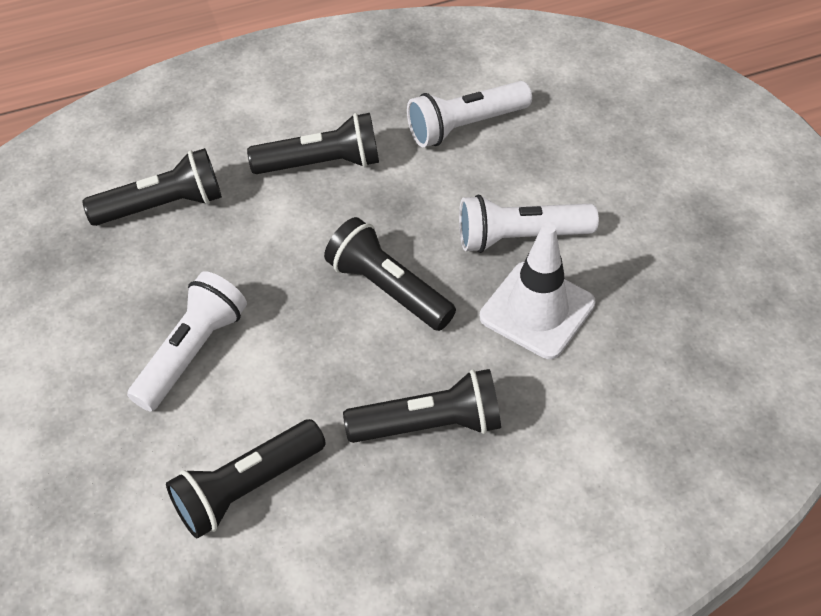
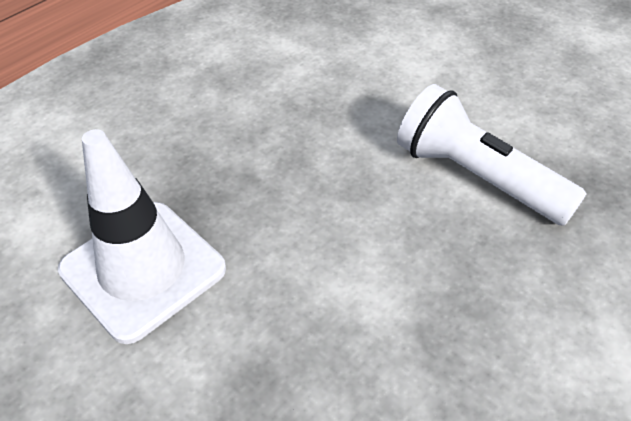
black flashlight: [82,148,222,226] [166,419,326,538] [247,113,379,174] [324,217,456,331] [343,369,501,443] = 5 -> none = 0
white flashlight: [127,271,247,412] [407,81,532,147] [459,195,599,253] = 3 -> [397,84,586,226] = 1

